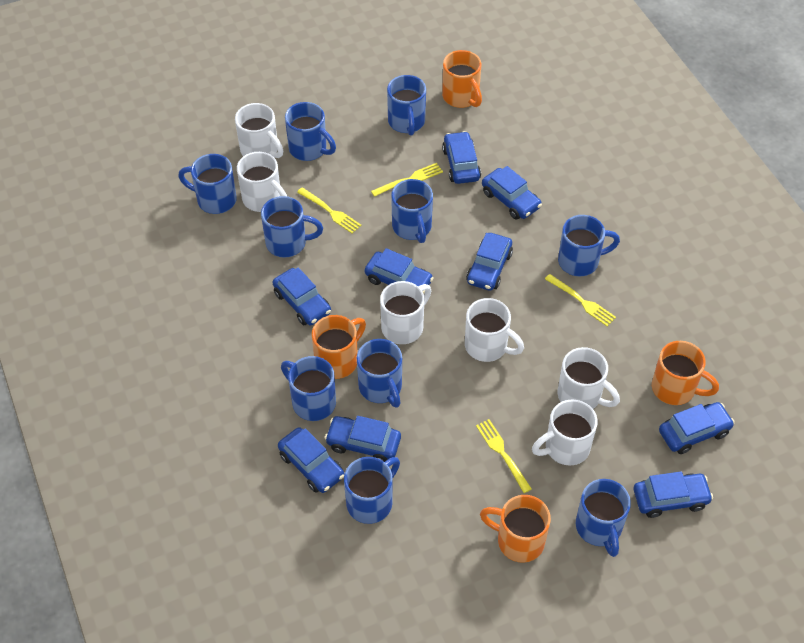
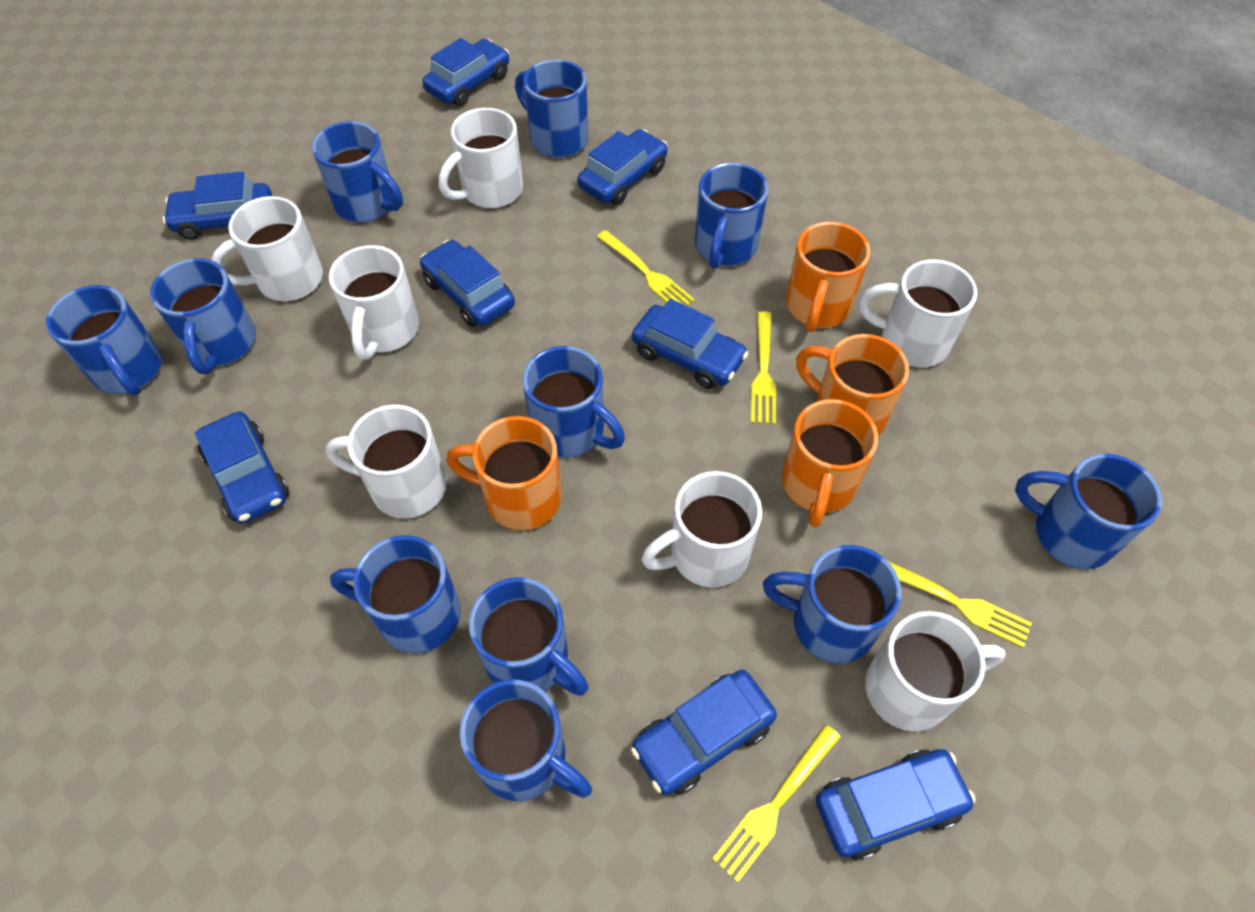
blue car: [272,267,331,325] [278,427,344,493] [325,416,401,462] [365,248,434,294] [442,131,481,184] [466,233,513,291] [482,166,542,220] [633,471,713,518] [659,402,735,454] = 9 -> [163,171,272,240] [195,411,289,524] [420,240,515,327] [422,38,509,106] [577,129,668,205] [631,670,777,795] [632,299,749,389] [816,749,976,860] = 8
blue mug: [178,154,237,214] [261,196,323,258] [281,356,336,421] [285,102,336,161] [344,457,400,524] [357,339,402,408] [387,75,426,136] [391,179,433,243] [558,215,620,276] [576,479,631,557] = 10 -> [46,285,162,395] [150,258,256,374] [312,121,403,222] [330,535,461,654] [460,680,592,801] [469,577,588,696] [515,60,588,158] [522,346,625,458] [695,163,769,269] [763,545,901,664] [1015,454,1162,569] = 11
white mug: [235,103,283,158] [237,152,287,212] [380,281,431,344] [465,298,524,362] [532,400,598,466] [558,347,620,409] = 6 -> [211,196,323,301] [325,405,447,519] [329,245,419,360] [439,108,523,208] [641,471,762,587] [859,259,977,367] [865,611,1006,732] = 7

